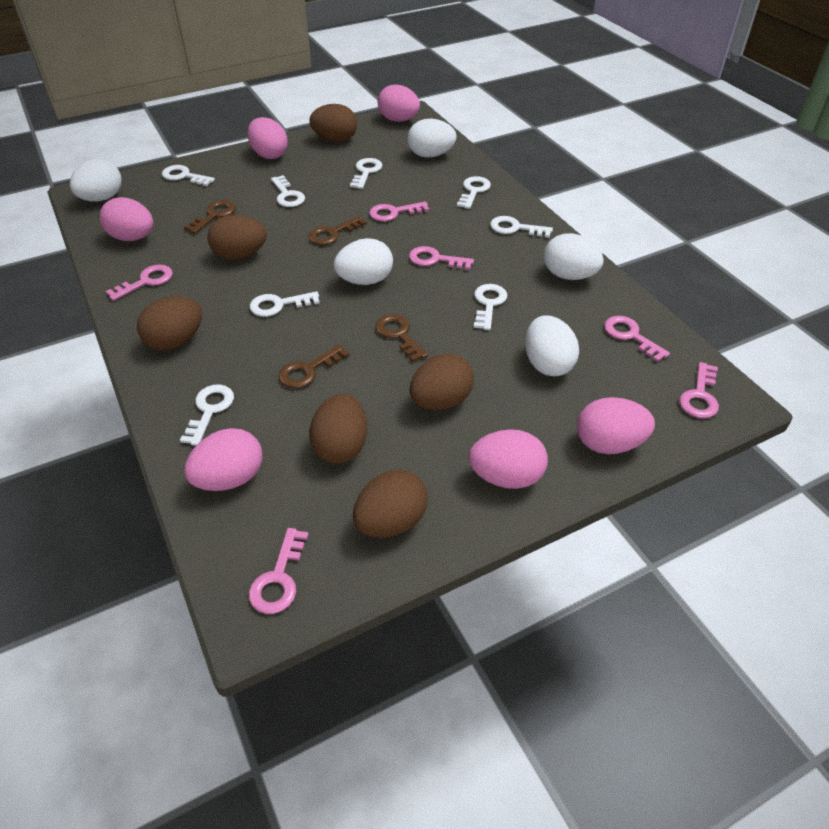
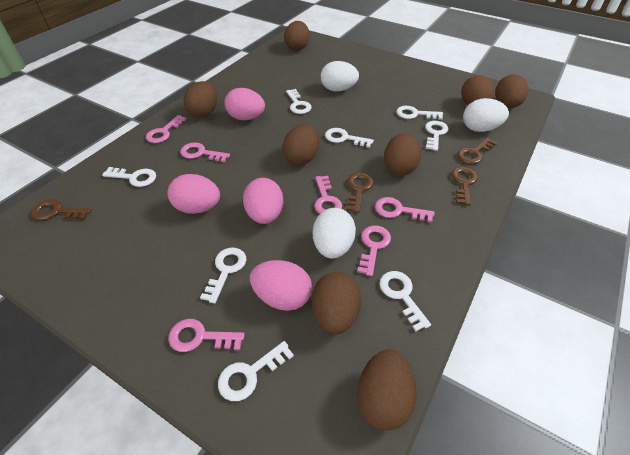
brown egg: [137,296,202,351] [207,215,267,260] [309,104,357,142] [309,394,367,464] [353,470,428,538] [410,353,474,410] = 6 -> [184,81,217,118] [283,124,319,165] [284,21,310,50] [312,272,361,334] [357,349,417,431] [384,133,421,176] [461,75,494,106] [495,74,529,108] = 8
pink egg: [100,197,154,241] [184,428,262,491] [247,117,288,159] [378,84,420,122] [469,429,548,489] [577,397,655,454] = 6 -> [167,174,220,214] [224,88,265,121] [243,178,283,224] [250,260,312,311] = 4
white egg: [70,158,122,202] [334,238,393,285] [408,119,457,158] [525,315,579,376] [544,233,604,280] = 5 -> [313,208,356,259] [321,61,359,91] [463,98,509,132] = 3

